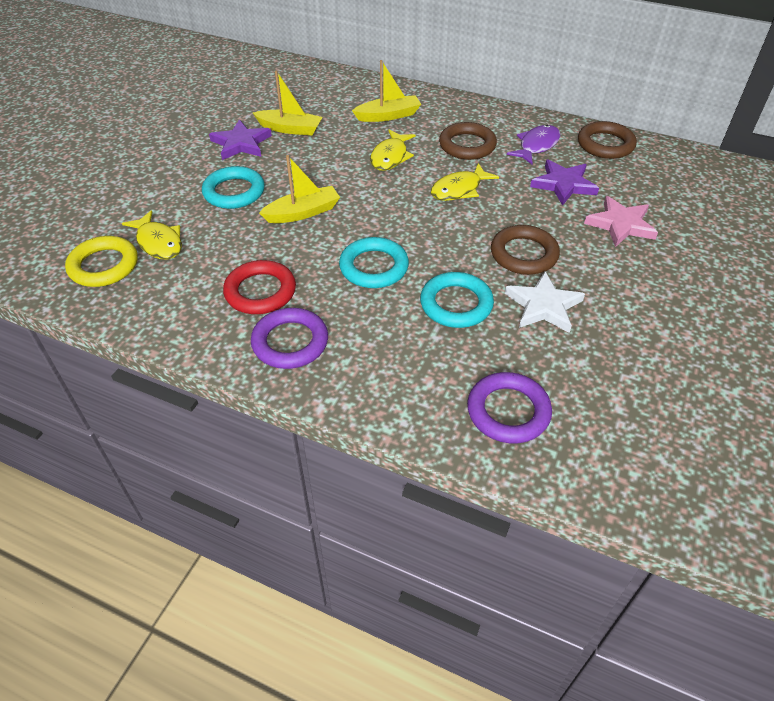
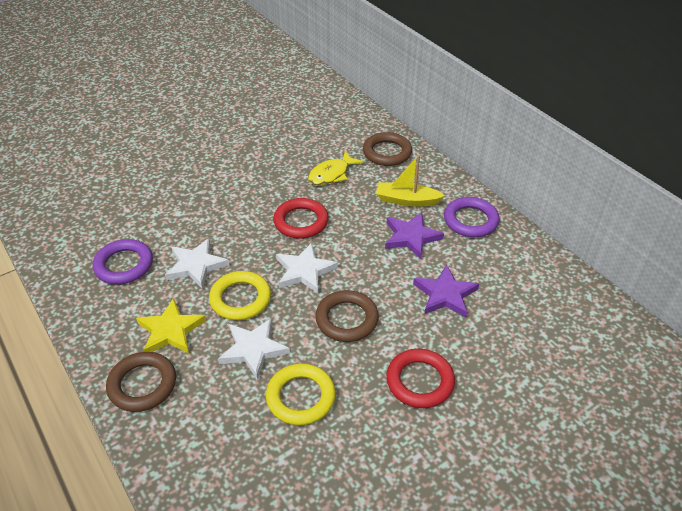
pink star: [584,196,658,247] = 1 -> none = 0
purple fish: [507,125,560,164] = 1 -> none = 0
red ring: [223,260,296,314] = 1 -> [273,198,329,239] [386,349,455,408] = 2
turquoise ring: [202,166,265,209] [339,237,409,288] [420,272,494,328] = 3 -> none = 0
white star: [505,272,585,333] = 1 -> [165,238,229,289] [218,318,290,380] [276,243,338,293] = 3
yellow boat: [253,71,323,135] [259,155,340,223] [352,60,421,122] = 3 -> [376,155,445,207] = 1
yellow fish: [122,210,182,259] [370,130,416,171] [431,163,499,201] = 3 -> [308,151,363,185] = 1
yellow ring: [65,236,138,287] = 1 -> [209,271,271,320] [266,363,336,425] = 2
yellow star: none = 0 -> [136,298,206,353] = 1

